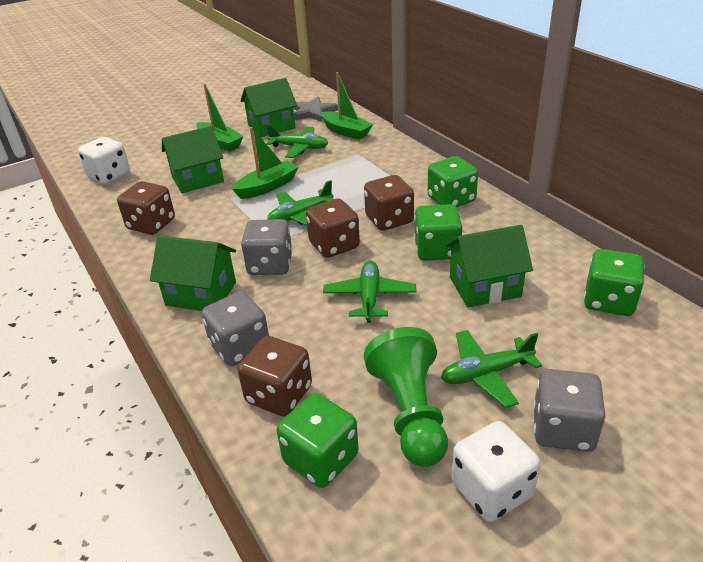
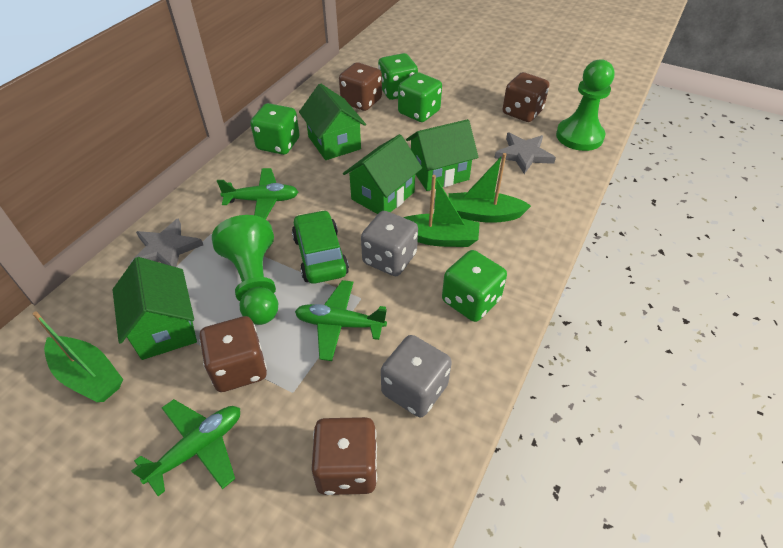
green car: none = 0 -> [292,210,349,284] = 1
green pawn: [364,327,448,467] = 1 -> [212,215,278,325] [556,59,615,151] = 2
green plane: [266,124,328,158] [267,180,334,226] [323,260,416,323] [441,330,542,408] = 4 -> [131,399,240,496] [217,168,298,219] [295,280,387,361] = 3
grey dice: [202,291,269,366] [241,219,292,275] [533,369,605,452] = 3 -> [361,211,418,276] [381,335,452,417] = 2
grey star: [293,96,338,122] = 1 -> [130,218,203,267] [495,133,556,174] = 2
white dice: [78,137,130,184] [451,421,541,522] = 2 -> none = 0

